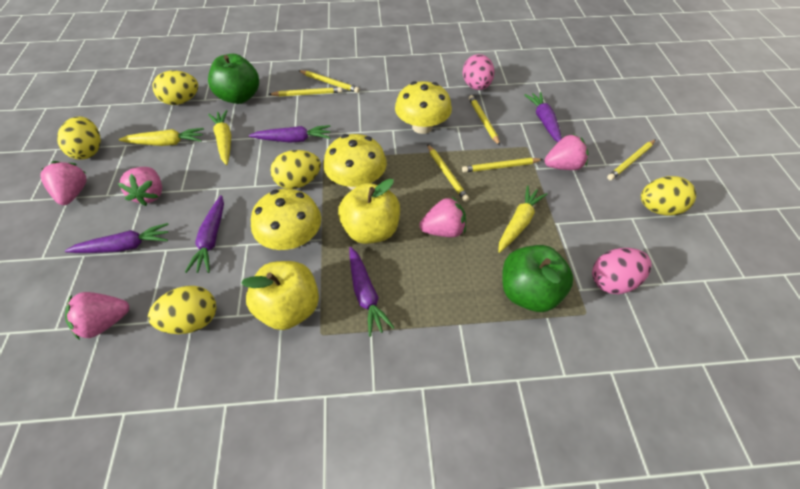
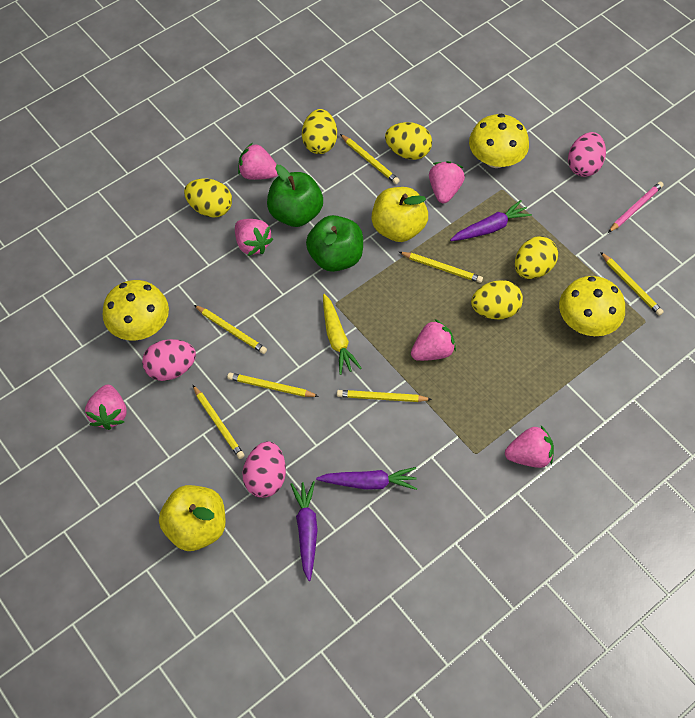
pink egg: [463,54,494,90] [592,248,652,294] = 2 -> [142,339,196,381] [243,441,286,498] [568,132,606,177] = 3
pink pencil: none = 0 -> [608,182,664,233] = 1
pink strawberry: [40,161,86,205] [65,292,129,340] [118,167,162,206] [420,197,466,237] [544,134,589,170] = 5 -> [85,385,126,430] [235,219,273,256] [238,143,278,180] [411,319,456,361] [429,161,465,203] [505,426,554,468] = 6
purple carrot: [65,223,169,253] [185,195,224,273] [249,125,331,142] [349,247,395,337] [524,92,562,142] = 5 -> [291,481,318,581] [316,467,417,490] [450,200,532,241] = 3
yellow carrot: [119,128,204,146] [208,110,231,165] [498,185,547,253] = 3 -> [323,294,361,375] = 1
yellow pencil: [268,87,342,97] [298,70,360,93] [427,144,469,202] [462,158,543,173] [469,95,500,146] [607,139,656,180] = 6 -> [193,385,245,459] [194,305,267,354] [227,373,319,397] [337,390,432,402] [340,134,400,184] [399,252,483,283] [600,252,664,316] = 7

